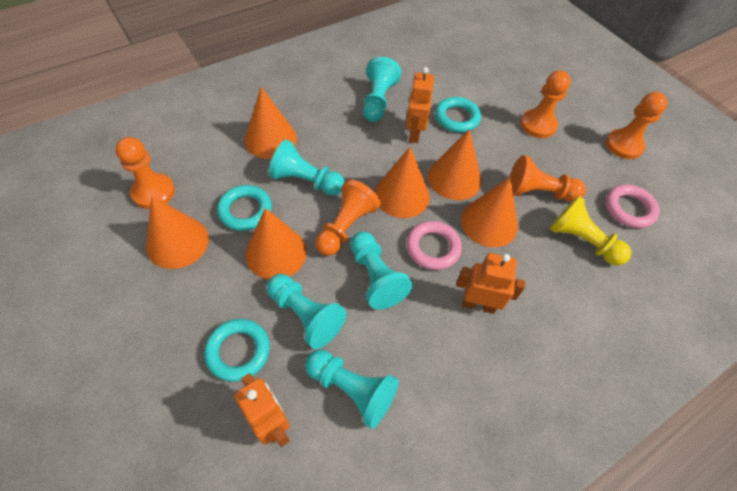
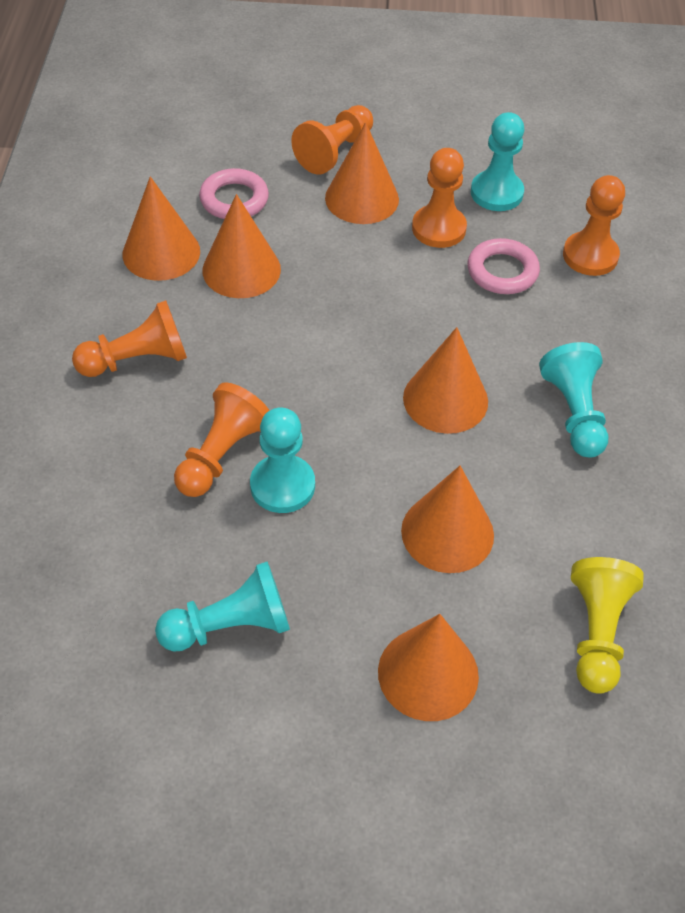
orange robot: [234,373,290,447] [406,67,434,143] [457,253,525,314] = 3 -> none = 0
turquoise pawn: [267,274,347,349] [269,140,344,196] [305,349,399,429] [350,231,413,310] [363,57,401,122] = 5 -> [155,561,290,652] [250,407,315,513] [471,112,524,211] [539,342,608,458] = 4
turquoise ring: [204,319,270,382] [217,185,272,231] [435,97,481,133] = 3 -> none = 0

